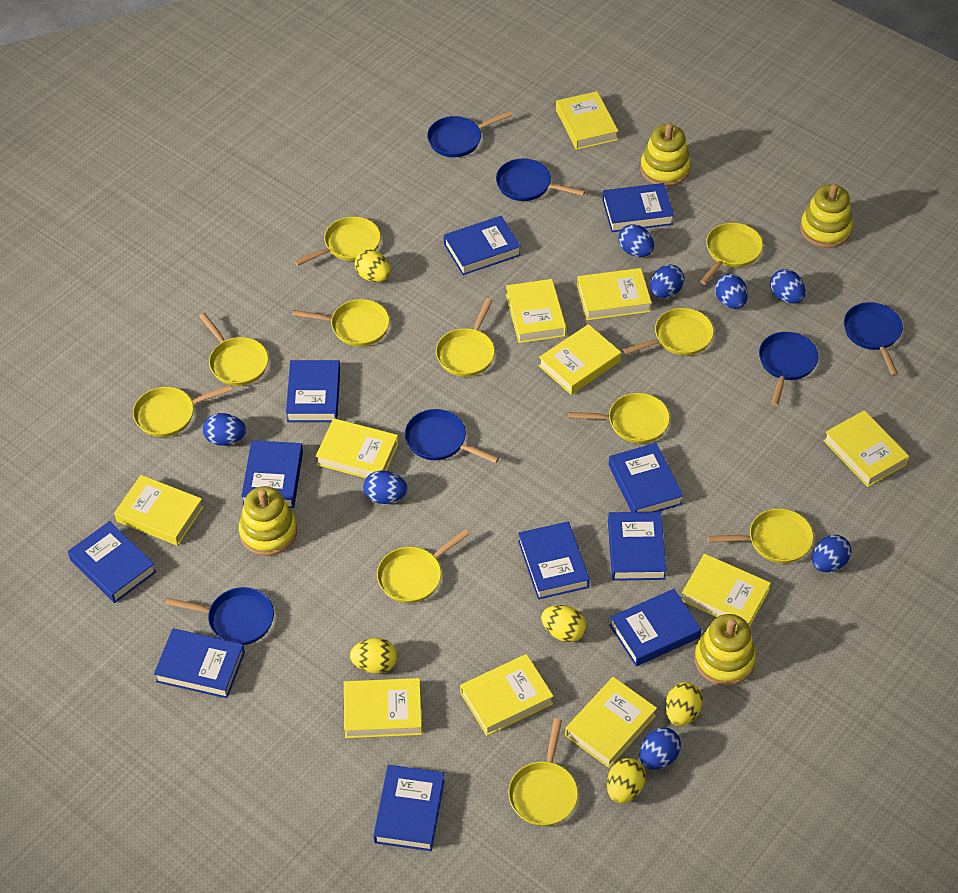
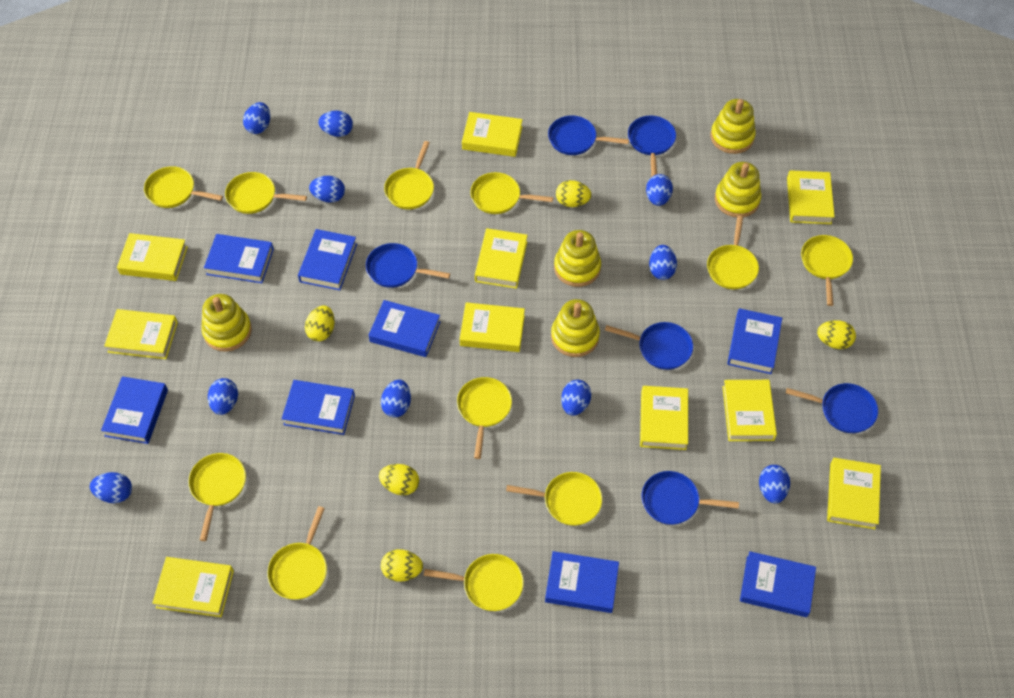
blue book: [68,521,156,603] [154,628,245,698] [241,440,303,508] [286,360,340,422] [373,765,445,851] [444,216,521,275] [518,522,590,600] [602,183,674,232] [608,443,683,512] [608,512,667,581] [609,589,702,666] = 11 -> [101,376,168,444] [204,234,274,283] [282,380,355,435] [298,229,357,290] [369,300,441,357] [545,551,619,613] [727,308,782,374] [740,551,816,617] = 8
blue egg: [203,413,246,446] [363,471,408,504] [619,224,654,257] [639,727,681,770] [650,265,685,298] [715,274,748,309] [770,269,806,304] [812,535,851,572] = 8 -> [90,472,132,503] [208,378,238,415] [243,102,270,134] [309,176,345,203] [318,111,353,137] [381,379,411,417] [561,380,591,416] [646,174,673,206] [649,245,677,280] [759,465,790,503] = 10
yellow book: [114,475,204,546] [315,418,399,478] [344,678,422,738] [460,654,554,736] [506,279,566,343] [539,324,621,395] [556,91,618,150] [565,677,657,768] [577,268,652,320] [682,554,771,627] [823,410,909,487] = 11 -> [104,309,178,359] [117,233,188,281] [152,557,234,617] [460,302,525,352] [462,112,523,157] [475,228,528,289] [640,386,688,450] [722,380,777,441] [787,170,835,224] [827,458,881,529] = 10
yellow stacking toy: [239,486,297,556] [640,123,691,187] [694,614,756,686] [800,184,853,248] = 4 -> [201,294,252,352] [551,299,600,357] [554,230,601,287] [711,99,756,154] [715,162,761,217] = 5

